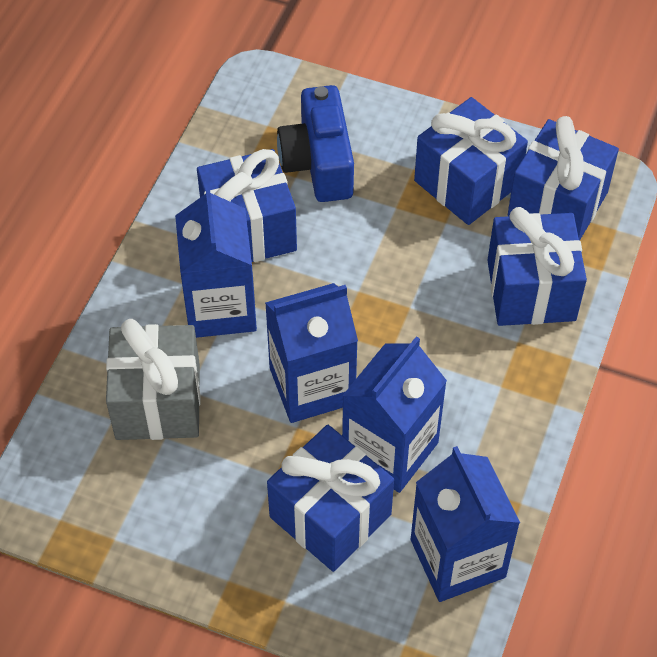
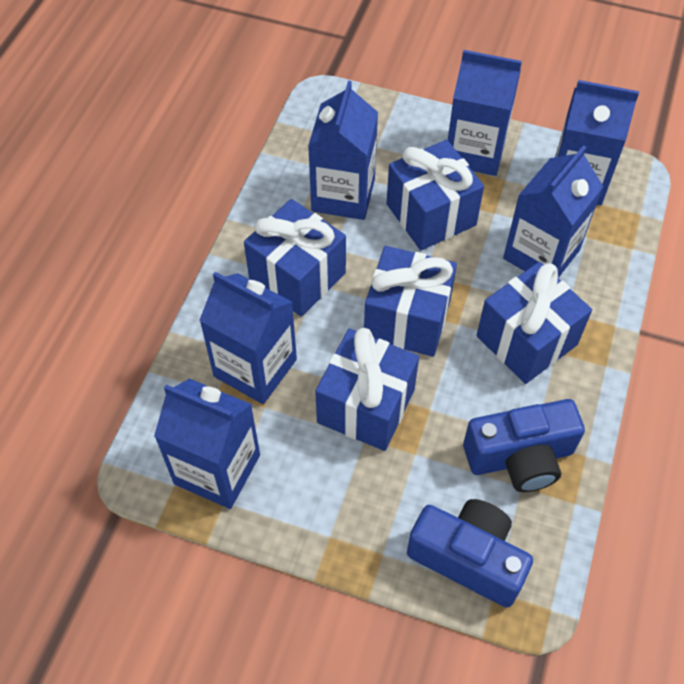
blue camera: [277,85,354,202] = 1 -> [407,499,533,607] [463,399,585,492] = 2
blue carton: [175,185,257,338] [265,283,358,423] [342,337,447,493] [411,446,520,602] = 4 -> [154,378,260,509] [199,272,297,404] [308,81,378,220] [448,50,522,176] [503,145,604,278] [555,80,639,206] = 6
grey gift: [106,319,201,440] = 1 -> none = 0

